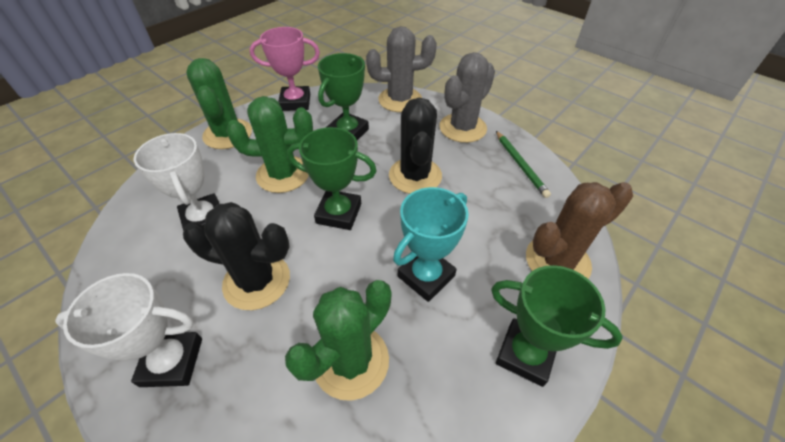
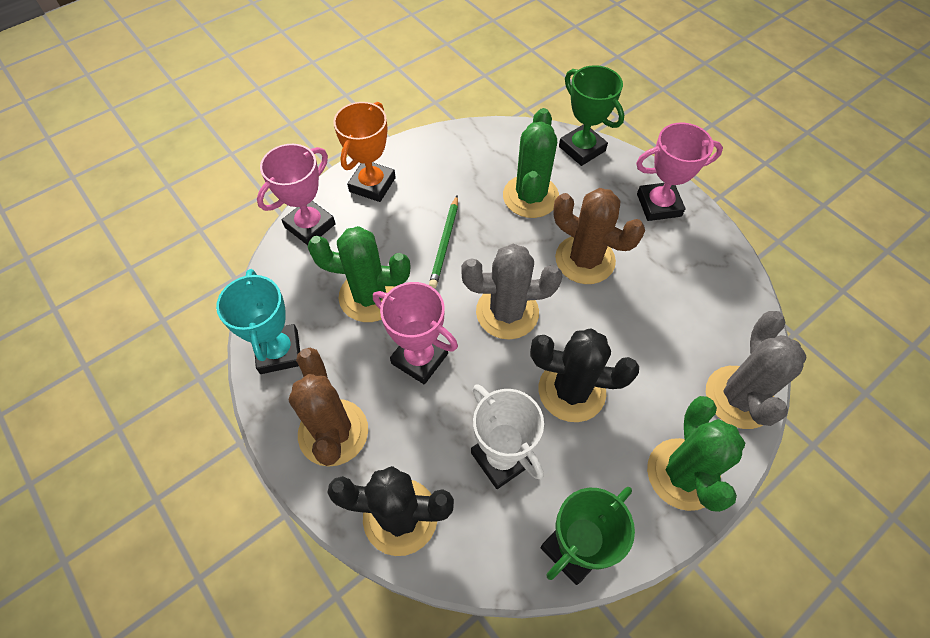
brown cactus: [526,182,633,279] = 1 -> [289,348,368,467] [553,188,645,284] = 2
green trophy: [287,127,377,230] [318,53,369,140] [491,265,623,387] = 3 -> [541,487,635,585] [559,65,624,166] = 2
orange trophy: none = 0 -> [333,102,396,202] = 1
pink trophy: [250,27,320,111] = 1 -> [257,144,336,245] [373,282,458,384] [636,122,723,221] = 3
white trophy: [55,273,202,387] [134,133,219,231] = 2 -> [471,384,544,489] = 1

